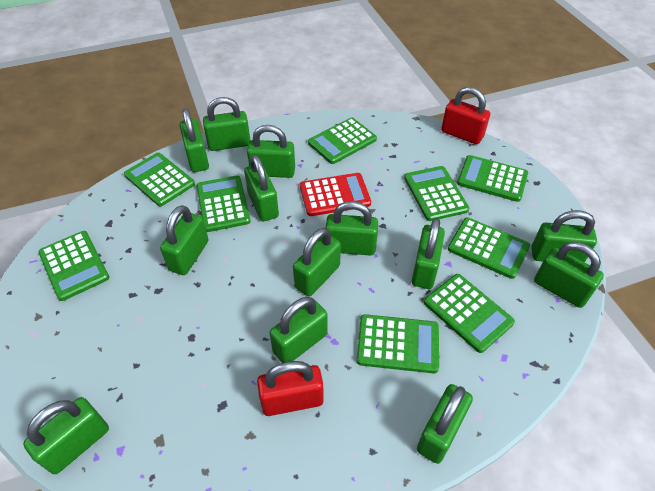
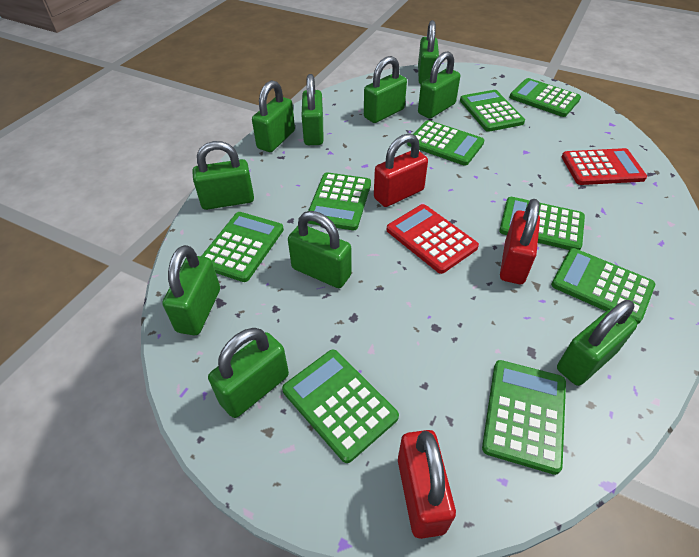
green padlock: [23,397,109,474] [160,205,208,275] [179,109,209,172] [203,97,250,151] [244,155,279,221] [247,125,295,178] [270,297,328,363] [293,228,341,296] [326,201,378,256] [412,218,445,289] [417,384,473,464] [531,210,597,262] [534,242,604,308] = 13 -> [162,245,220,335] [192,141,254,210] [208,328,289,418] [252,80,295,152] [288,211,351,288] [302,74,323,145] [364,56,407,123] [418,20,439,84] [418,51,460,119] [557,300,637,386] = 10
red calculator: [300,173,371,216] = 1 -> [387,204,479,274] [562,148,647,185] = 2
red padlock: [257,361,324,416] [441,87,490,144] = 2 -> [374,133,428,207] [398,430,456,539] [500,199,540,284] = 3

